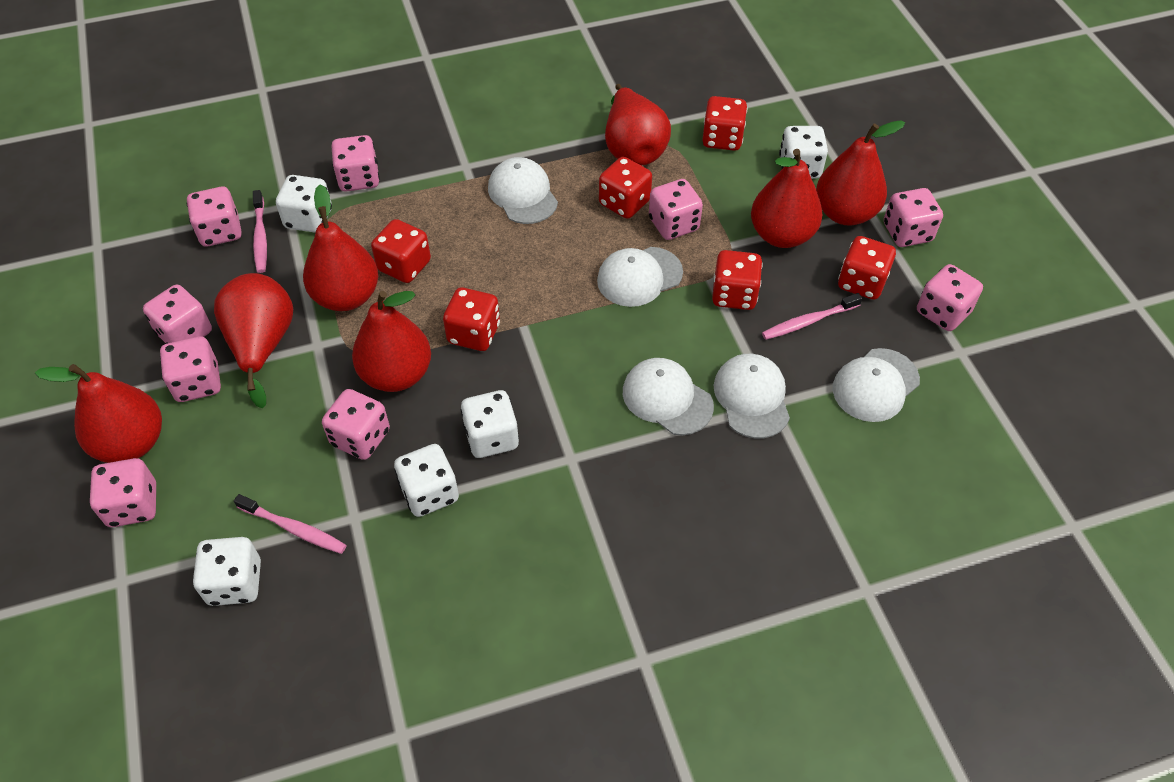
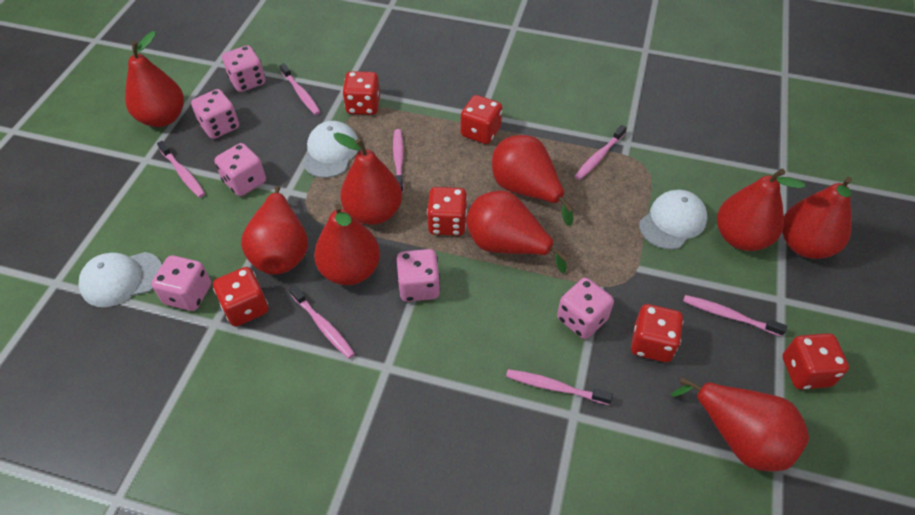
pink dice: [90,458,156,527] [143,285,212,344] [160,336,221,402] [187,187,242,247] [322,389,390,460] [331,135,380,192] [649,179,703,240] [884,188,943,247] [917,264,983,331] = 9 -> [152,256,211,311] [191,89,239,139] [215,143,266,196] [222,45,265,92] [397,249,440,302] [557,278,614,339] = 6
pink toothbrush: [234,494,347,554] [253,190,267,273] [762,293,862,340] = 3 -> [157,141,205,198] [280,63,320,115] [289,285,355,359] [393,129,404,193] [506,369,613,405] [574,125,627,180] [683,295,787,337] = 7
red pear: [35,364,162,463] [214,273,293,408] [303,184,378,311] [352,291,431,392] [605,84,671,166] [751,149,823,248] [816,120,905,226] = 7 -> [125,31,184,127] [241,186,308,275] [314,204,380,285] [333,133,402,225] [466,191,568,273] [492,135,573,226] [671,377,809,471] [717,169,805,251] [782,177,852,259] = 9
white cap: [488,157,558,224] [597,247,683,307] [623,358,714,435] [714,354,790,438] [833,348,920,422] = 5 -> [79,252,162,307] [303,121,358,178] [639,190,707,250] = 3
white dice: [193,537,261,606] [276,175,332,233] [394,444,459,517] [461,390,519,458] [779,126,828,179] = 5 -> none = 0

